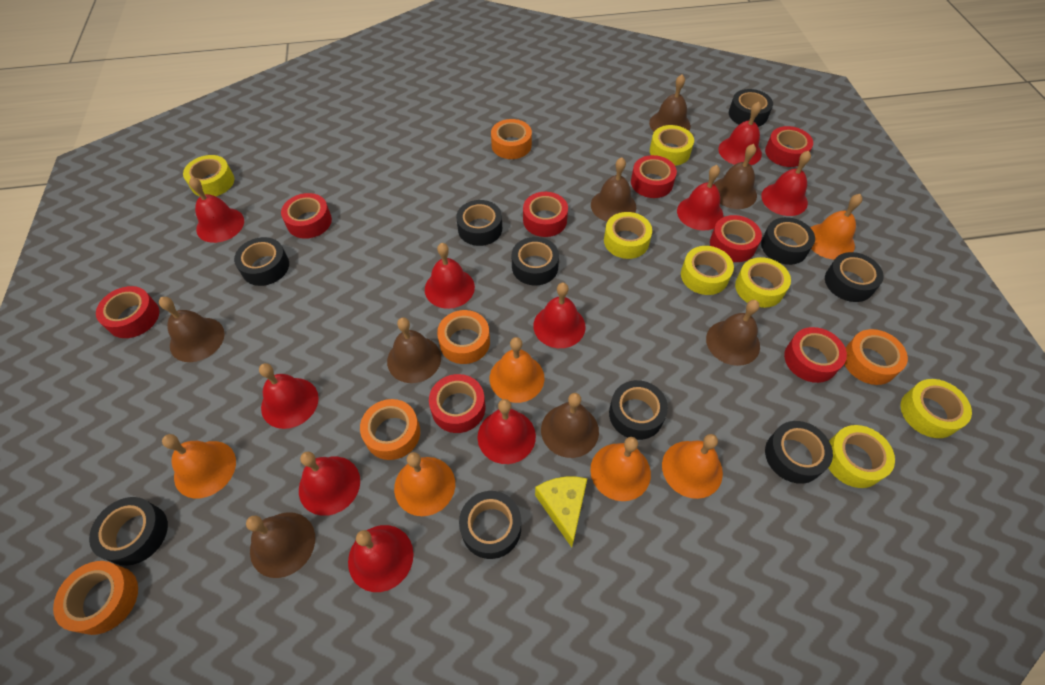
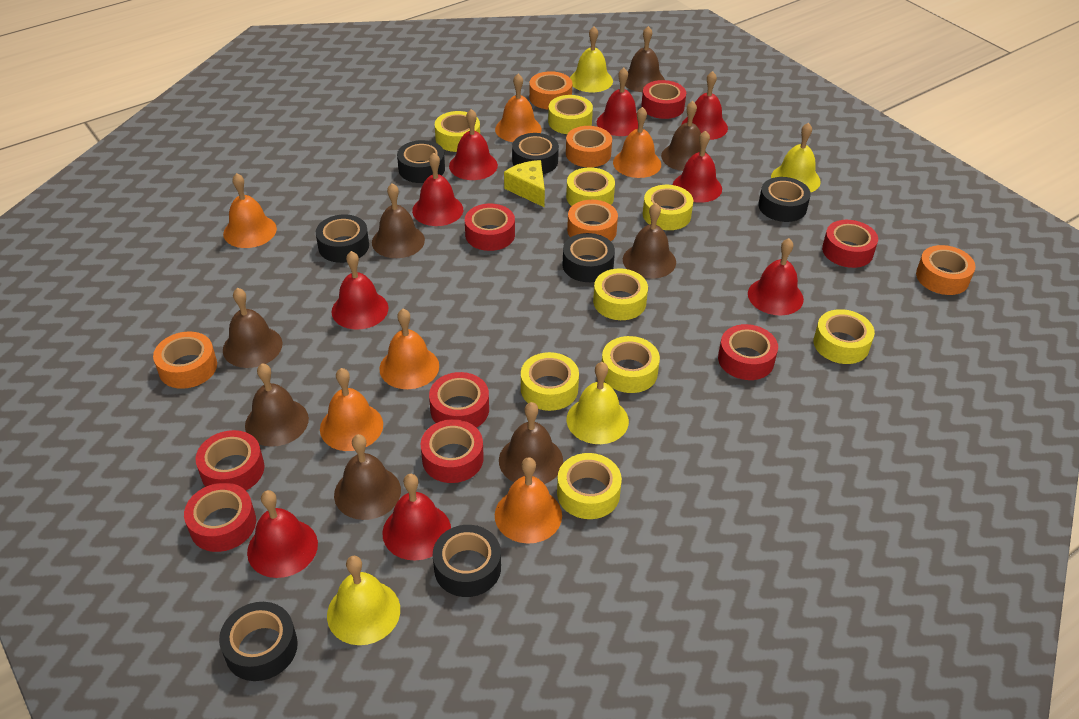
black tape: [89,497,168,566] [234,237,289,286] [456,200,502,246] [459,491,521,559] [512,237,559,286] [609,380,668,440] [729,89,773,127] [761,217,815,265] [765,421,833,484] [825,252,884,302] = 10 -> [219,602,298,681] [316,214,369,263] [397,140,445,183] [433,525,501,597] [512,133,559,174] [563,233,615,282] [758,177,811,222] = 7
red bell: [189,177,244,243] [259,363,319,429] [299,452,360,516] [348,525,413,592] [425,243,475,309] [477,399,536,464] [533,283,586,348] [677,165,723,230] [718,102,762,165] [761,151,811,216] = 10 -> [247,490,318,578] [331,251,388,329] [382,474,451,561] [412,153,463,226] [449,109,498,180] [597,68,638,136] [673,130,722,203] [682,71,728,140] [748,238,804,316] = 9
yellow bell: none = 0 -> [327,555,400,645] [566,362,629,444] [570,26,613,92] [771,123,821,193] = 4
yellow tape: [183,155,234,196] [604,212,652,259] [650,125,694,166] [681,246,734,295] [735,257,791,308] [829,425,895,488] [901,379,972,438] = 7 -> [435,111,480,152] [521,352,579,411] [548,95,593,134] [557,453,622,519] [566,167,615,206] [593,268,648,320] [602,336,660,393] [643,185,693,230] [814,309,875,364] = 9

